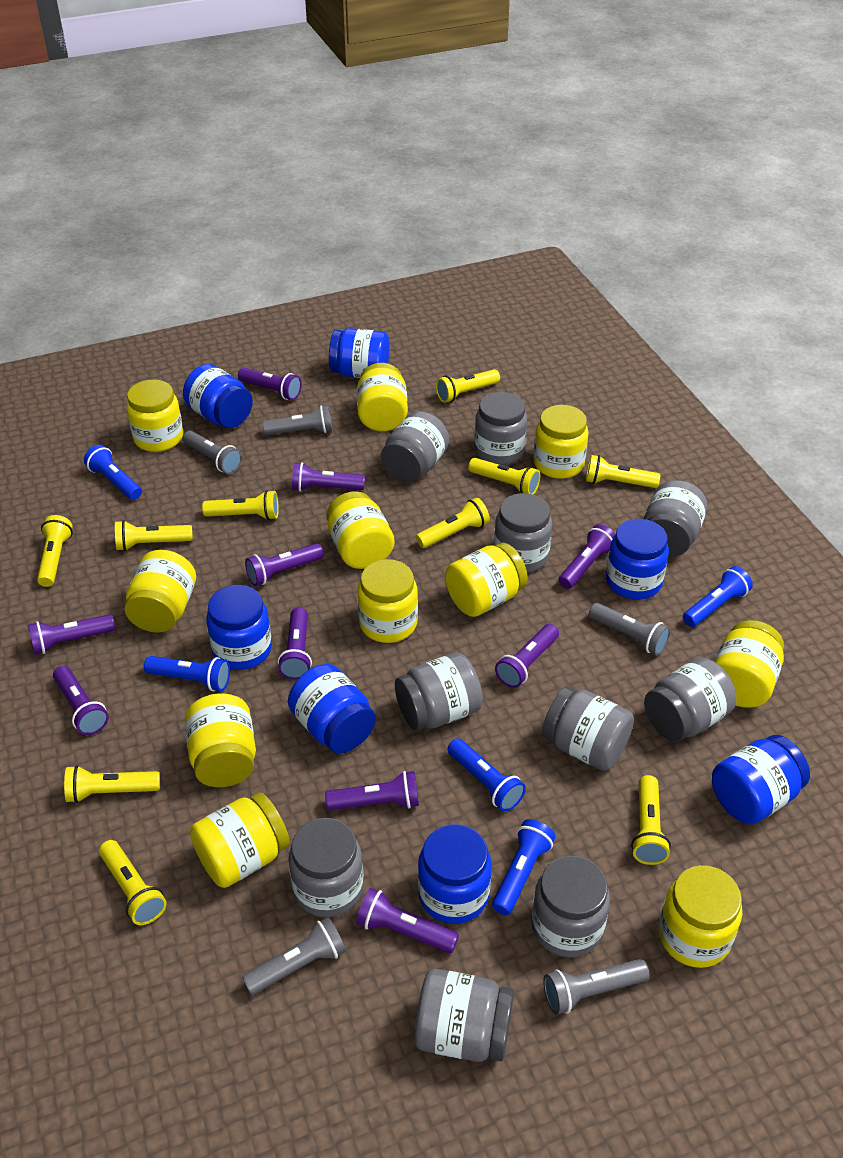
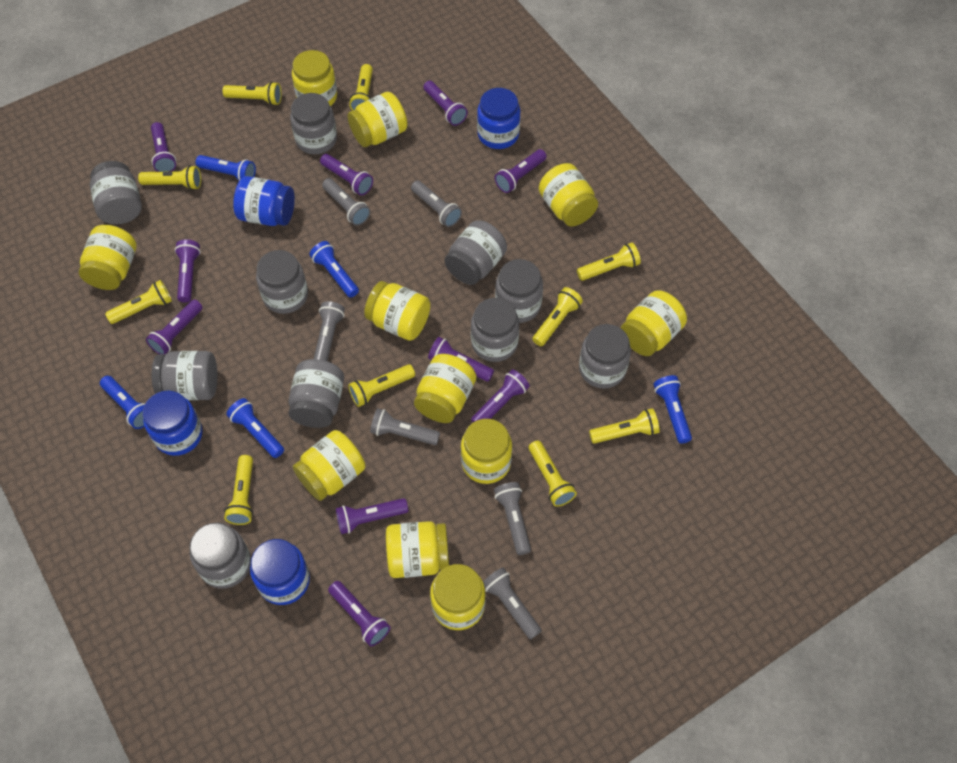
blue jar: [183,364,253,428] [206,585,272,670] [288,664,376,754] [329,328,389,378] [418,824,492,924] [606,519,669,600] [712,735,810,824] = 7 -> [143,391,203,456] [233,176,295,226] [250,539,310,605] [477,88,520,149] = 4
grey flashlight: [183,431,242,474] [242,917,346,995] [262,405,332,435] [543,959,649,1015] [589,603,671,655] = 5 -> [314,301,345,361] [322,178,370,226] [370,408,440,445] [411,180,462,227] [483,568,542,639] [494,482,531,555] = 6

